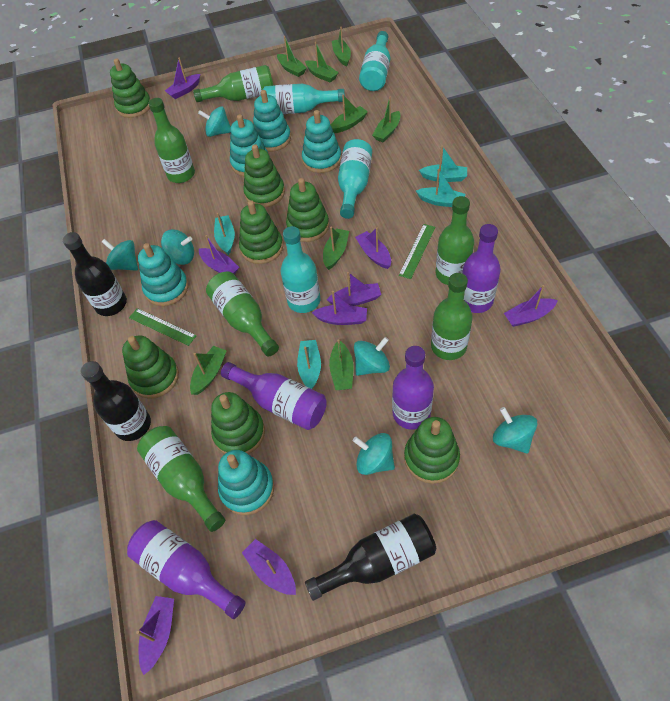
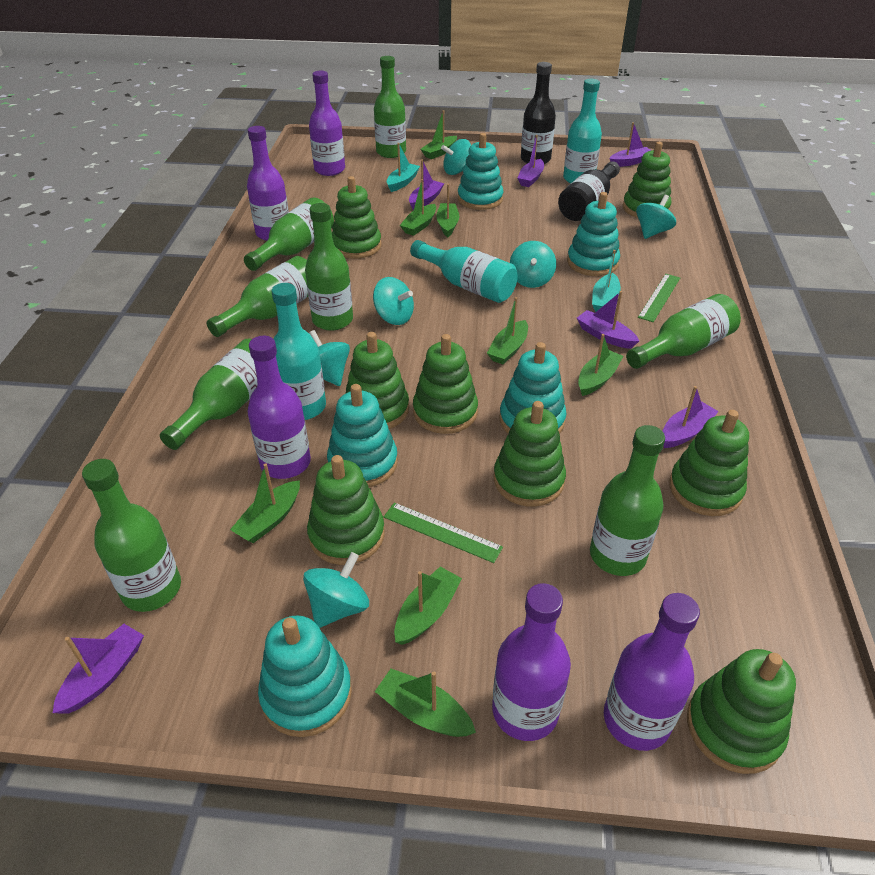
black bottle: [63,232,127,316] [81,361,151,441] [305,514,436,601] = 3 -> [521,62,556,164] [558,161,620,221] = 2
green bottle: [137,426,225,532] [148,98,195,183] [193,65,273,102] [206,272,279,356] [431,273,473,360] [435,196,474,285] = 6 -> [82,459,181,612] [160,339,257,450] [207,256,308,337] [244,197,334,271] [305,203,353,331] [374,56,406,158] [590,425,665,576] [626,294,741,369] = 8
green stacking toy: [110,58,151,118] [122,335,179,399] [211,392,265,454] [239,200,283,264] [243,144,285,207] [286,178,329,242] [404,417,460,484] = 7 -> [307,455,385,565] [332,176,381,259] [345,332,409,429] [413,334,478,434] [494,401,566,507] [623,142,672,218] [669,410,749,516] [687,649,796,774] = 8
purple boat: [136,596,174,675] [165,57,200,99] [199,235,239,274] [242,539,296,595] [312,291,367,325] [327,272,381,306] [355,227,391,269] [504,285,558,327] = 8 -> [53,624,144,714] [409,160,444,210] [518,135,544,187] [577,291,639,349] [609,122,652,167] [663,386,719,448] = 6
purple bottle: [127,520,246,619] [221,362,327,430] [392,346,434,430] [462,224,501,313] = 4 -> [247,126,289,241] [248,336,311,479] [309,71,345,176] [492,583,571,741] [604,593,700,751] = 5
turquoise boat: [214,213,235,255] [297,340,321,389] [416,169,465,207] [419,145,467,182] = 4 -> [387,143,420,192] [592,250,621,312] = 2
turquoise bottle: [263,83,345,114] [281,226,320,313] [338,139,372,219] [359,31,390,91] = 4 -> [272,283,326,420] [410,240,518,303] [563,79,602,184] = 3

